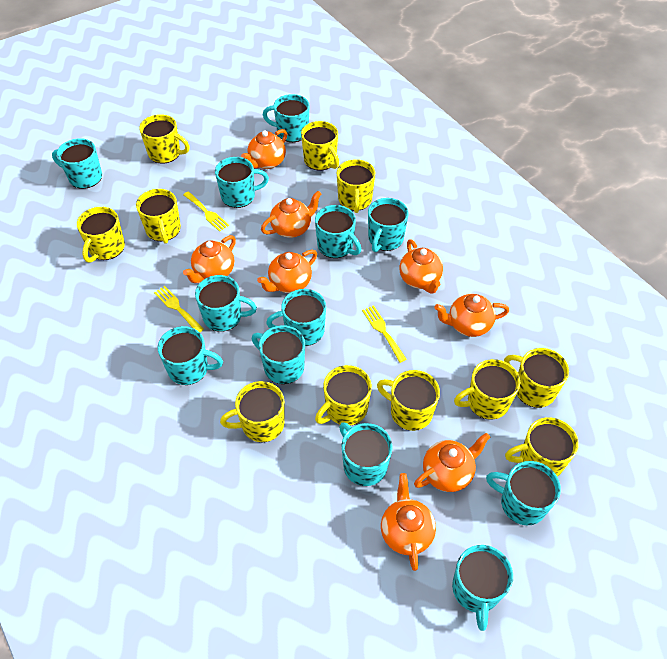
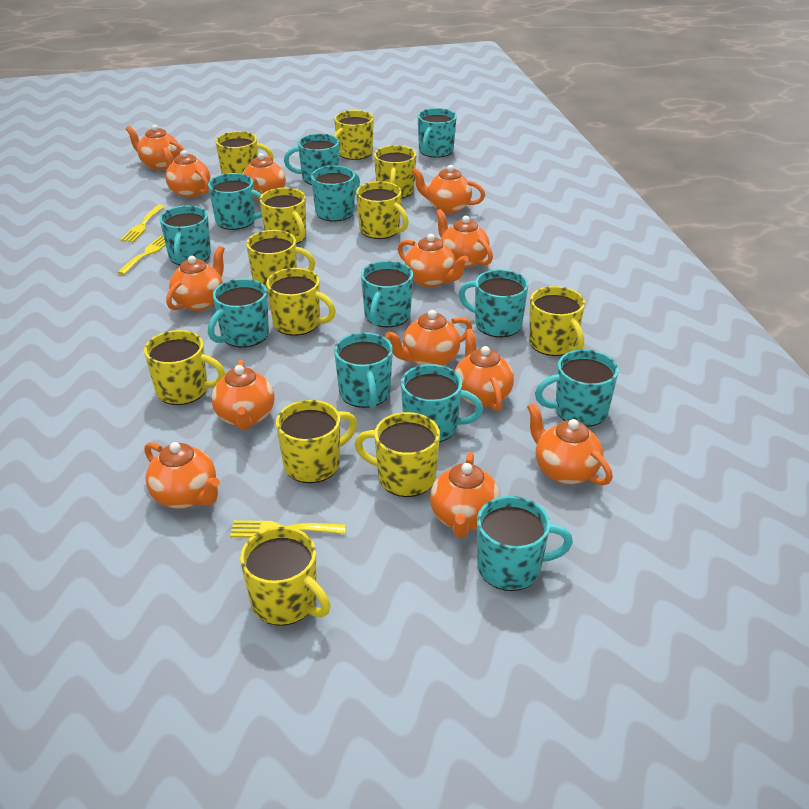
orange teapot: [183,235,236,283] [241,129,287,169] [257,250,317,293] [261,191,321,238] [381,473,436,571] [399,239,443,294] [414,433,490,492] [434,294,509,337] = 8 -> [126,124,185,170] [144,442,220,509] [162,147,210,198] [166,246,225,311] [212,360,275,430] [242,153,286,201] [385,310,472,366] [398,234,469,288] [411,165,485,214] [430,452,500,538] [436,209,493,268] [455,329,514,411] [527,403,613,485] = 13
yellow mug: [77,207,125,263] [136,189,181,244] [139,114,190,164] [220,381,284,442] [301,121,339,170] [315,365,372,426] [337,159,375,213] [377,370,440,431] [454,359,520,420] [504,348,569,408] [505,417,579,477] = 11 -> [144,330,226,405] [216,131,274,174] [240,526,331,625] [246,230,315,293] [260,188,306,244] [266,268,336,336] [276,400,357,483] [334,110,374,160] [354,412,440,497] [356,181,409,239] [374,145,416,198] [529,286,585,356] = 12

